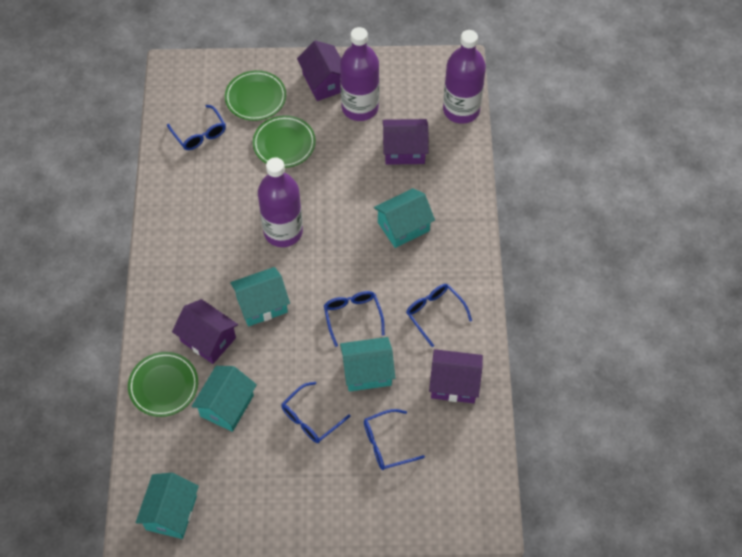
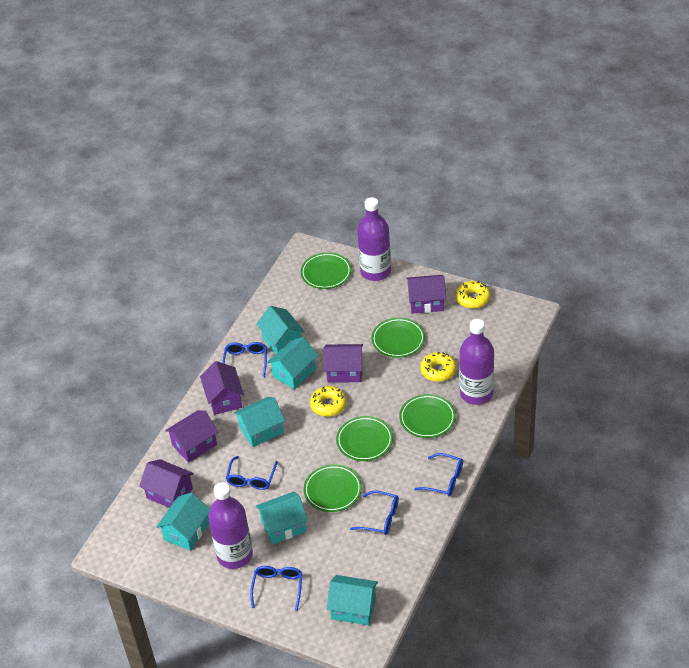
green plate: [128,352,198,417] [225,70,286,121] [253,115,316,168] = 3 -> [301,252,352,289] [304,464,362,512] [336,416,393,461] [372,318,425,358] [399,394,456,438] = 5
purple house: [172,299,238,364] [297,40,341,101] [383,119,428,165] [429,349,483,403] = 4 -> [139,459,194,508] [165,411,218,463] [200,361,244,415] [324,344,363,383] [406,275,446,314] = 5
turquoise house: [136,473,199,539] [192,366,257,432] [230,267,290,327] [340,337,395,392] [374,188,435,248] = 5 -> [156,493,210,551] [234,397,285,447] [256,306,305,354] [256,492,308,544] [267,337,318,389] [327,575,378,625] = 6
yellow donut: none = 0 -> [310,386,347,417] [420,351,456,382] [456,281,490,309] = 3

